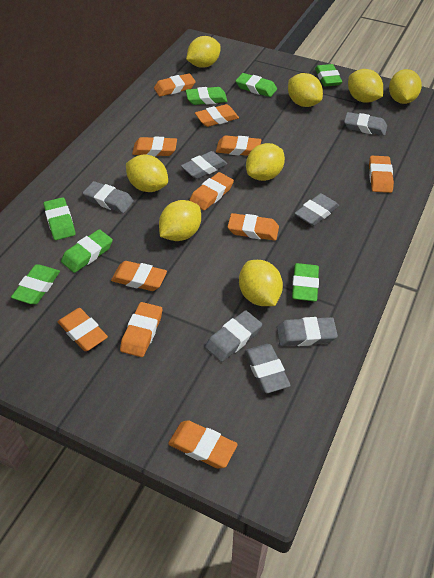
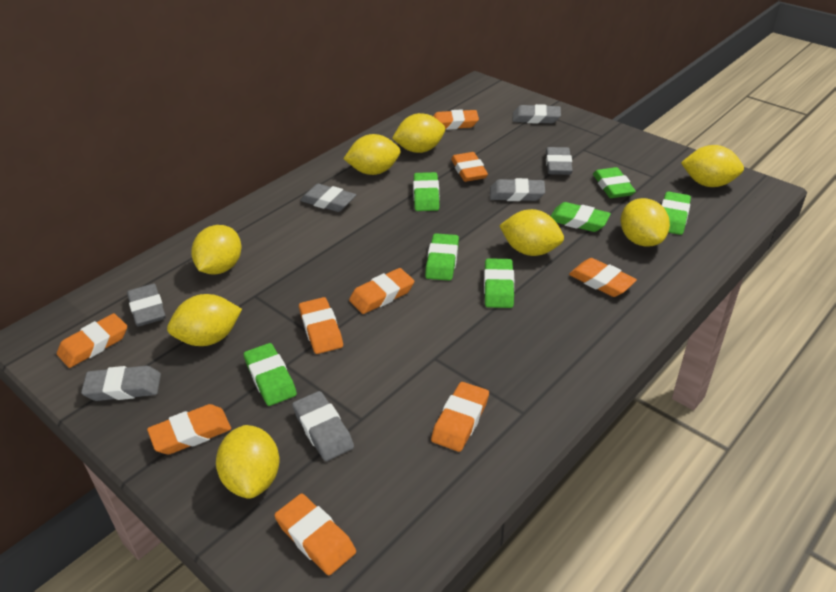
orange eraser: [58,308,108,351] [111,261,167,291] [120,302,162,357] [132,136,177,156] [154,73,196,97] [168,420,238,468] [189,172,234,210] [195,104,239,127] [216,136,261,156] [228,213,279,241] [369,156,394,193] = 11 -> [57,313,127,368] [147,404,231,455] [274,493,356,575] [299,297,343,354] [349,268,415,314] [431,382,489,452] [433,109,479,130] [451,152,488,182] [569,258,637,297] = 9

